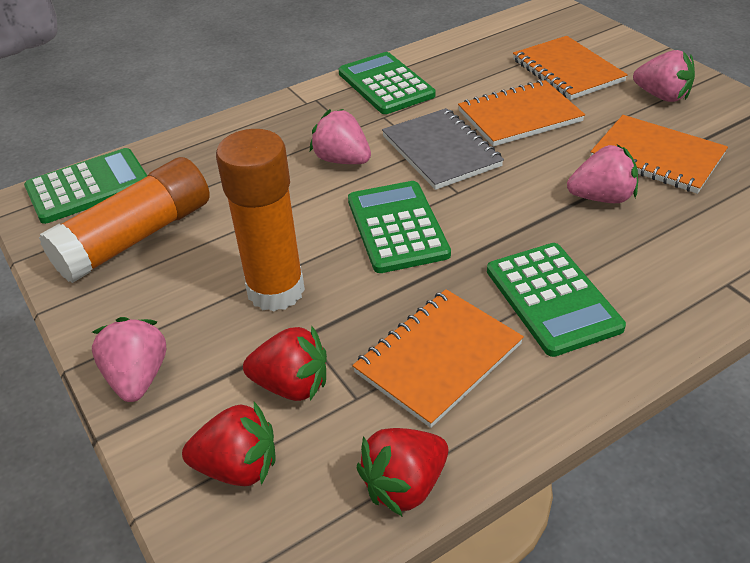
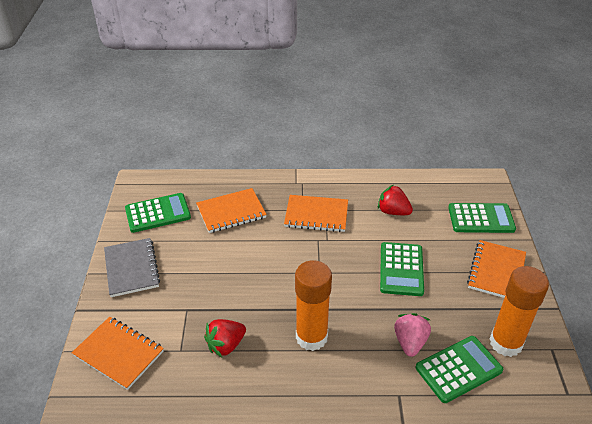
pink strawberry: [92,317,166,402] [310,109,371,164] [567,144,638,203] [633,50,695,102] = 4 -> [394,313,431,357] = 1
red strawberry: [182,402,275,486] [243,326,327,401] [357,428,448,517] = 3 -> [204,319,246,357] [378,185,413,215] = 2

